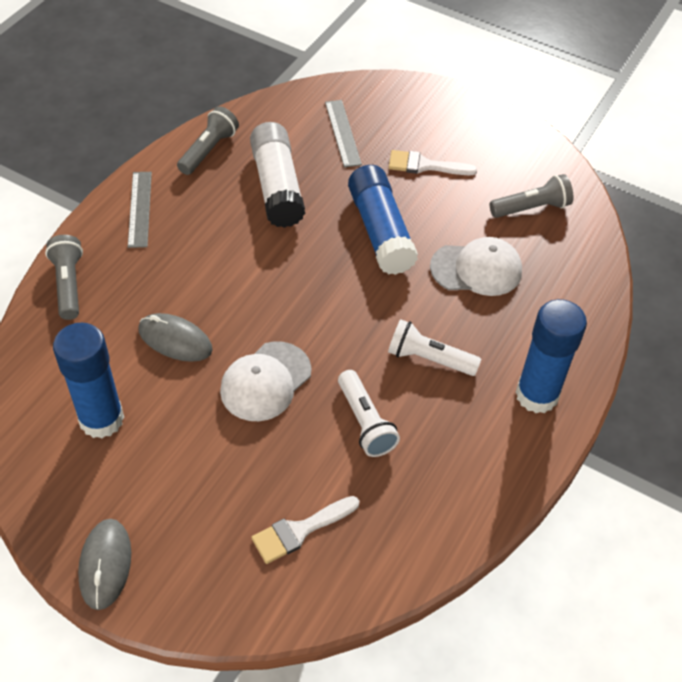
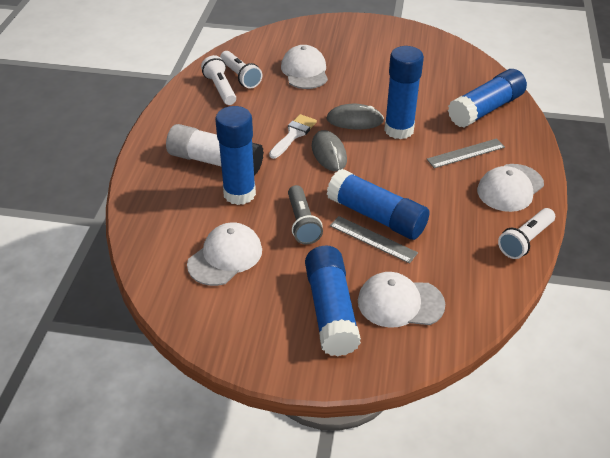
blue glue stick: [53,323,124,439] [348,165,418,275] [516,299,587,413] = 3 -> [215,106,256,205] [305,246,361,356] [327,169,429,240] [384,46,424,139] [448,69,527,127] = 5
grey flashlight: [45,235,83,320] [177,106,239,175] [490,174,574,218] = 3 -> [288,185,323,244] = 1
white brush: [251,496,359,564] [389,150,477,175] = 2 -> [269,114,317,159] = 1
white cap: [220,341,312,421] [430,237,522,296] = 2 -> [187,222,262,286] [281,45,328,89] [358,272,445,328] [477,164,544,212] = 4
white flashlight: [338,370,400,457] [388,319,481,376] = 2 -> [201,55,236,105] [220,51,262,89] [498,208,555,259] = 3

